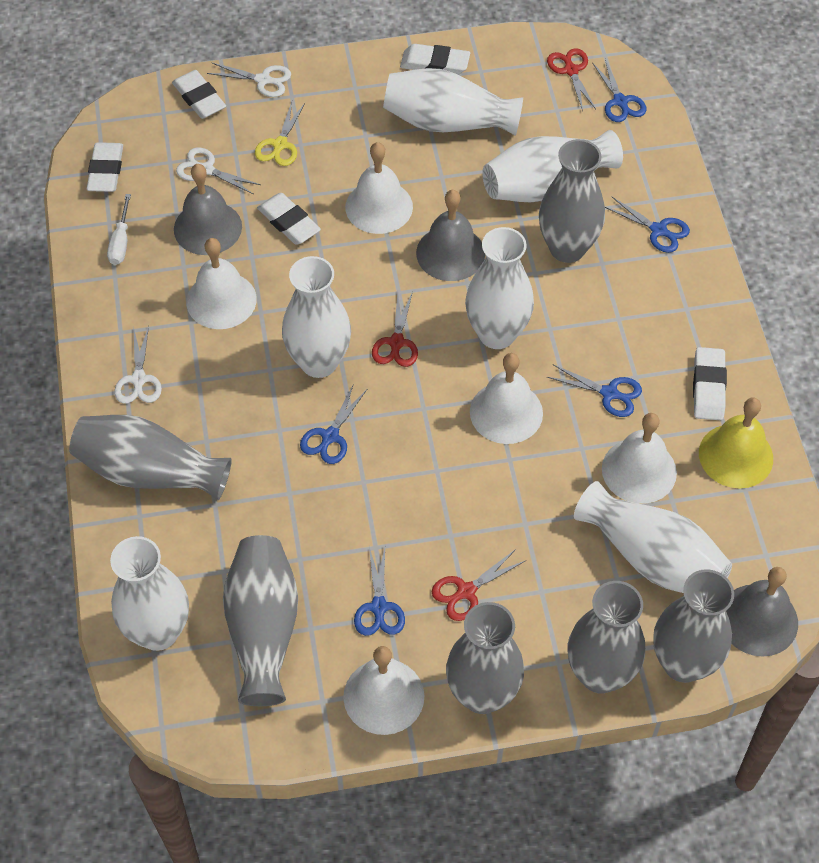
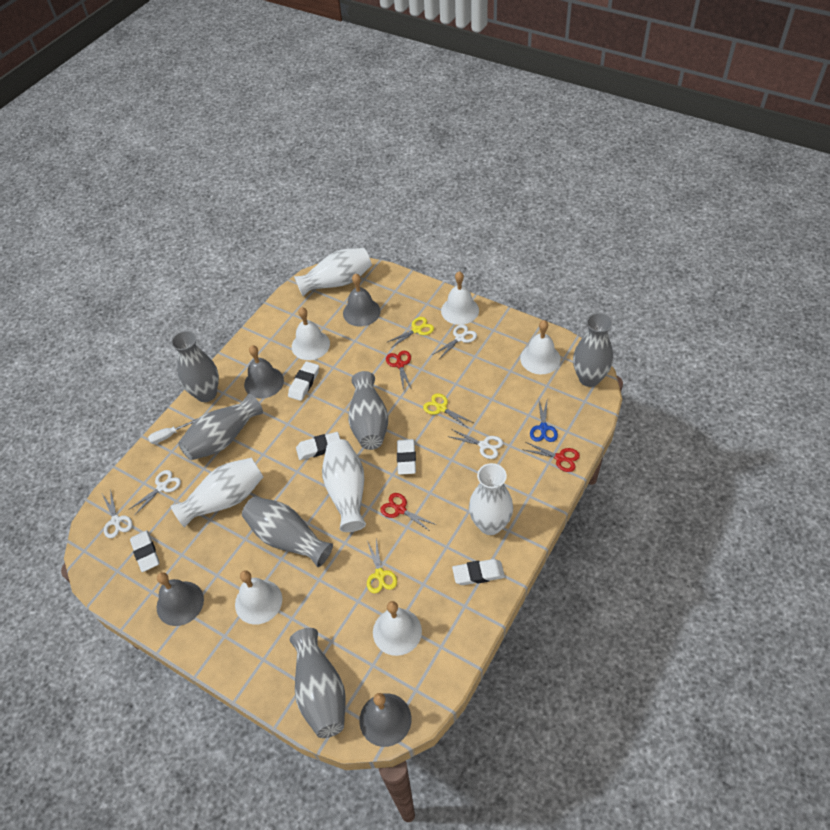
blue scissors: [300,385,367,464] [354,547,405,636] [547,364,642,417] [592,59,647,122] [605,197,690,253] = 5 -> [530,397,558,442] = 1
grey bell: [174,164,242,255] [416,190,485,281] [726,567,798,657] = 3 -> [157,572,204,626] [244,345,284,399] [343,273,380,327] [359,693,411,747] = 4
white scissors: [114,326,162,404] [176,147,261,194] [207,62,291,97] = 3 -> [102,489,133,538] [128,470,181,516] [433,324,477,359] [448,429,503,459] = 4
white vase: [110,536,189,651] [282,256,351,378] [383,68,523,136] [465,227,534,349] [482,130,623,202] [574,481,732,593] = 6 -> [171,458,264,528] [294,248,372,296] [322,439,366,532] [469,463,513,535] = 4
yellow bell: [699,398,773,488] = 1 -> none = 0
yellow scissors: [255,102,305,166] = 1 -> [367,538,397,593] [387,317,434,348] [423,393,474,429] = 3

